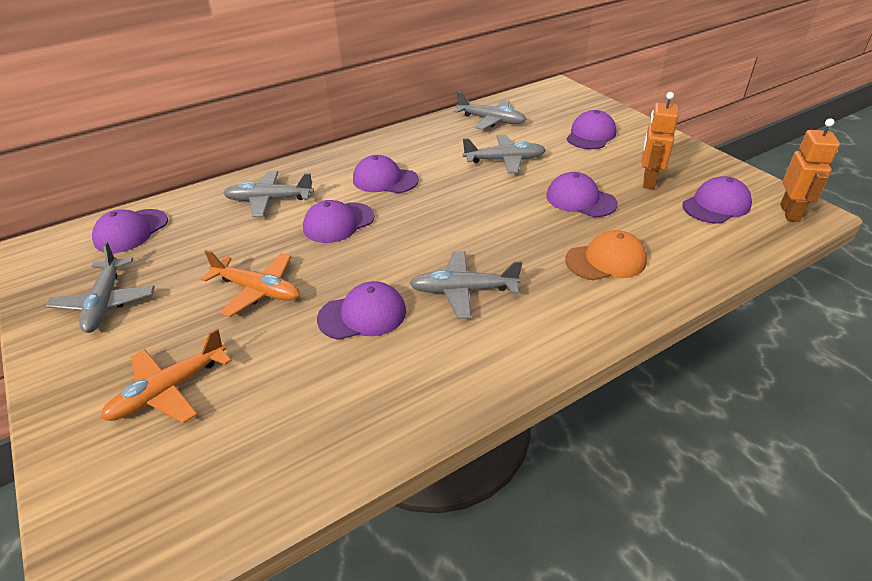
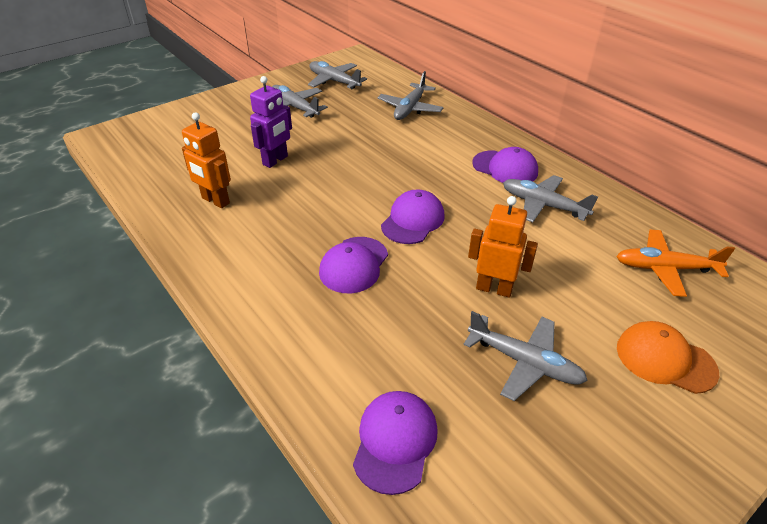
orange plane: [101,328,232,423] [201,250,300,317] = 2 -> [616,230,735,297] = 1
purple cap: [92,209,168,253] [303,200,375,243] [317,281,406,340] [353,155,419,193] [546,172,618,217] [567,110,617,149] [682,176,752,224] = 7 -> [319,237,388,293] [353,391,438,495] [381,189,445,244] [472,147,538,183] = 4
purple robot: none = 0 -> [250,76,292,168] = 1

